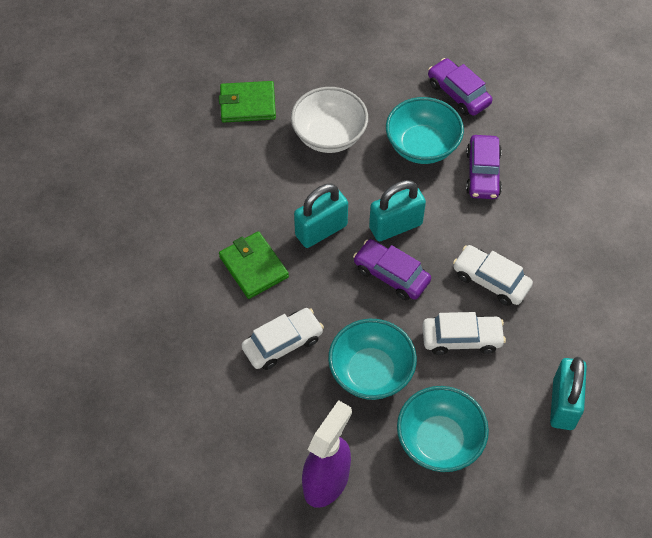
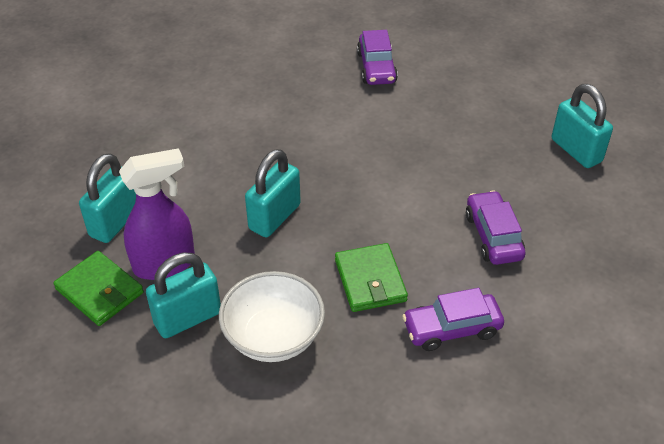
turquoise bowl: [328,319,417,400] [386,97,464,164] [397,386,489,472] = 3 -> none = 0
turquoise padlock: [294,184,348,248] [369,180,426,241] [550,357,587,430] = 3 -> [79,153,136,243] [146,253,221,338] [245,149,301,237] [552,84,613,168] = 4
white car: [242,308,324,370] [422,312,506,355] [453,245,533,306] = 3 -> none = 0

